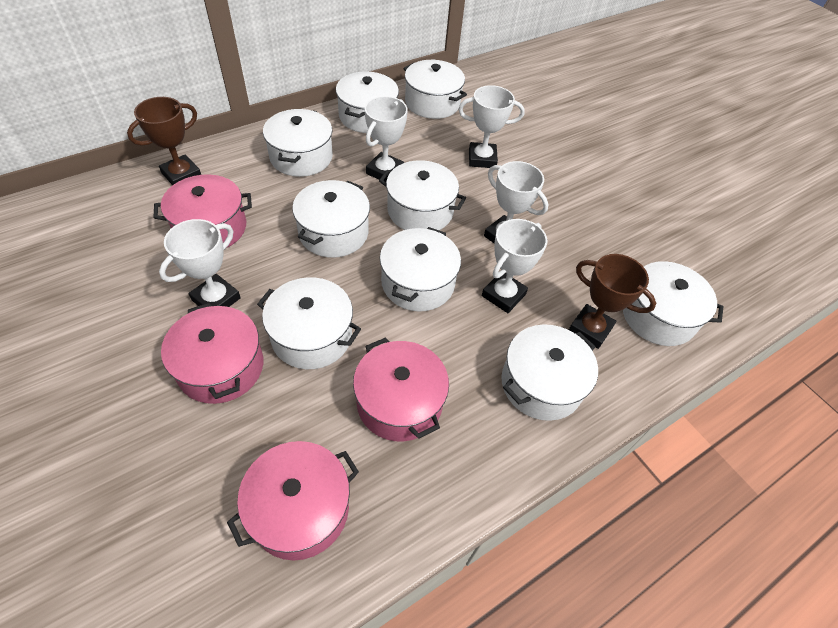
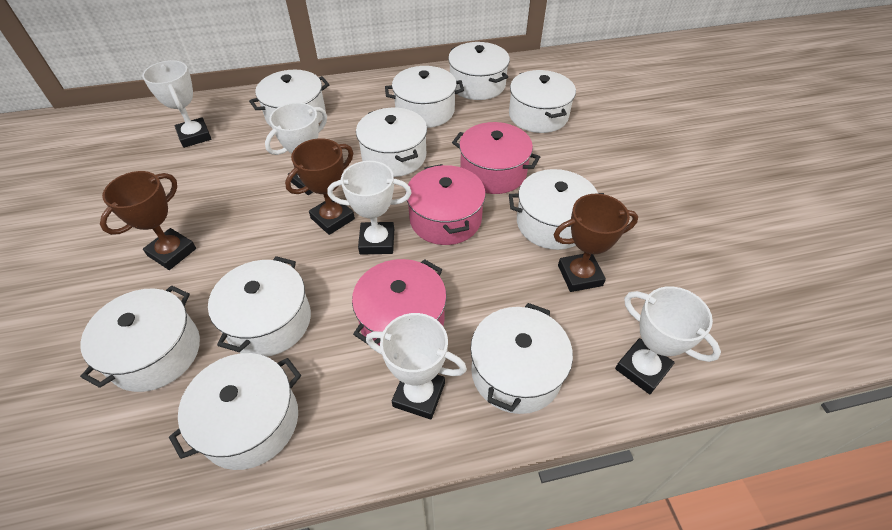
brown trophy: [127,97,201,185] [569,254,656,349] = 2 -> [100,171,196,270] [285,138,355,235] [554,194,638,292] = 3
pink pot: [153,174,252,249] [161,303,263,404] [227,441,359,560] [353,337,449,441] = 4 -> [352,259,447,346] [407,164,486,245] [452,122,540,194] = 3
white pot: [257,277,361,369] [263,109,333,177] [292,180,370,258] [336,72,399,133] [379,160,466,230] [380,227,461,311] [403,60,467,119] [501,324,598,421] [623,261,724,346] = 9 -> [80,285,200,392] [169,353,301,470] [208,256,311,357] [249,70,330,127] [356,108,427,177] [385,66,464,128] [448,42,510,100] [471,303,573,414] [509,70,576,133] [509,169,604,250] = 10

